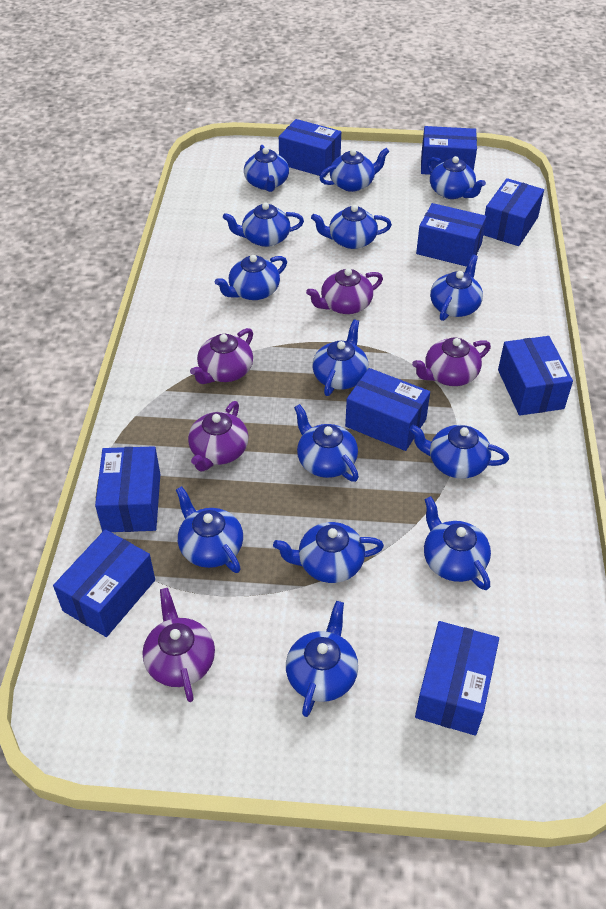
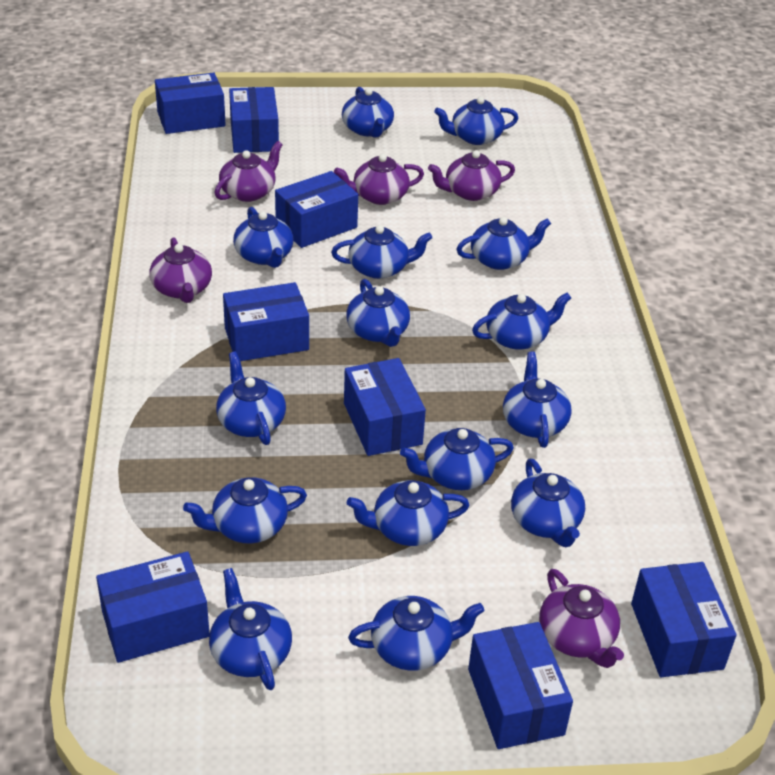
blue box: [53,529,155,637] [95,446,160,532] [279,119,341,177] [345,368,430,451] [415,621,499,736] [416,203,487,267] [421,126,477,175] [483,178,544,246] [498,336,573,416] = 9 -> [96,551,210,663] [155,73,226,134] [223,282,309,361] [229,87,279,153] [275,171,358,248] [344,358,426,456] [468,622,573,749] [631,562,737,677] = 8
blue teapot: [176,486,243,573] [215,255,287,300] [223,202,304,247] [244,145,289,192] [273,522,384,583] [286,601,358,717] [294,404,359,482] [311,205,392,249] [312,320,369,396] [319,148,389,192] [409,425,509,479] [424,496,491,590] [427,156,486,199] [430,254,483,321] = 14 -> [183,477,307,543] [209,568,292,690] [216,352,286,445] [233,207,293,268] [331,225,432,279] [342,87,394,137] [346,279,410,347] [347,480,470,546] [348,596,484,671] [400,428,514,490] [434,97,518,145] [457,217,551,270] [472,292,571,349] [503,352,572,448] [511,459,585,547] = 15

